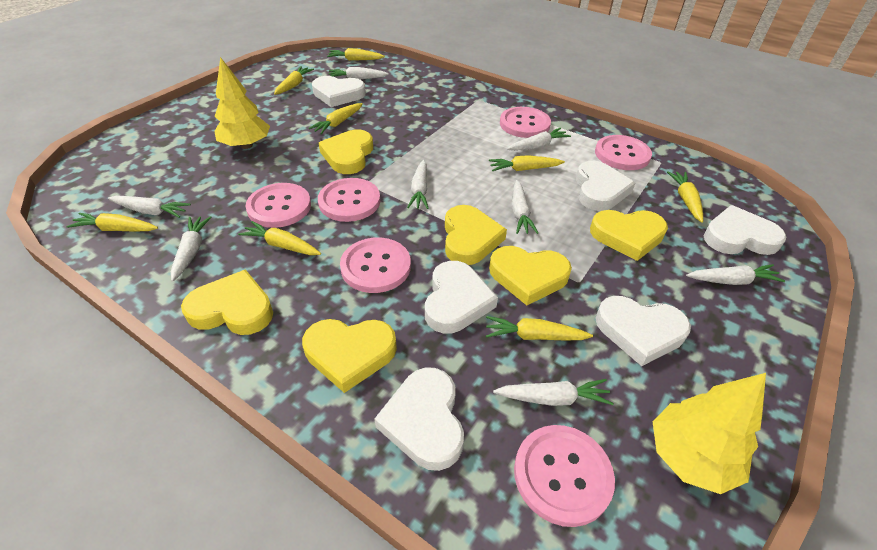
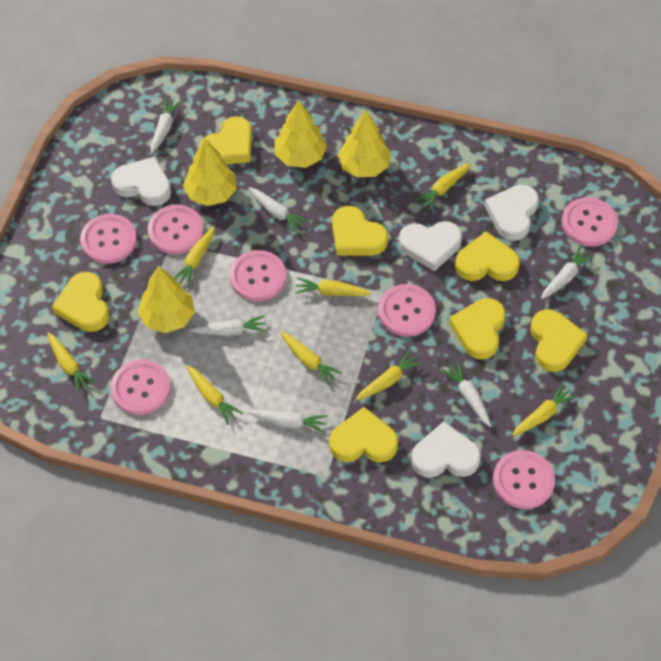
pink button: [245,183,311,228] [318,178,380,222] [340,237,411,293] [500,107,551,138] [514,425,615,527] [595,135,652,170] = 6 -> [80,214,137,264] [111,360,170,415] [148,205,204,254] [230,250,286,301] [378,284,436,337] [493,450,555,509] [562,197,618,247] = 7
white carrot: [108,196,191,218] [171,216,211,282] [328,67,389,79] [407,160,428,209] [493,379,614,406] [507,128,571,151] [512,180,538,234] [686,264,785,285] = 8 -> [151,97,182,154] [189,315,267,336] [248,187,309,233] [248,410,328,433] [441,361,491,427] [541,246,595,299] = 6
white heart: [312,76,366,107] [375,367,464,471] [425,261,498,333] [576,161,635,211] [595,296,691,366] [703,205,786,255] = 6 -> [111,156,171,206] [399,221,462,271] [411,421,481,478] [484,185,539,241] = 4
yellow heart: [181,269,273,335] [302,319,397,393] [319,129,373,174] [445,205,507,265] [489,246,572,305] [590,210,668,261] = 6 -> [52,272,109,332] [199,116,252,164] [329,407,398,462] [332,206,388,256] [449,298,505,359] [455,232,520,281] [530,309,588,372] = 7
yellow tree: [214,57,270,149] [653,373,766,494] = 2 -> [138,266,195,333] [183,138,237,206] [275,100,327,168] [338,111,391,178] = 4

